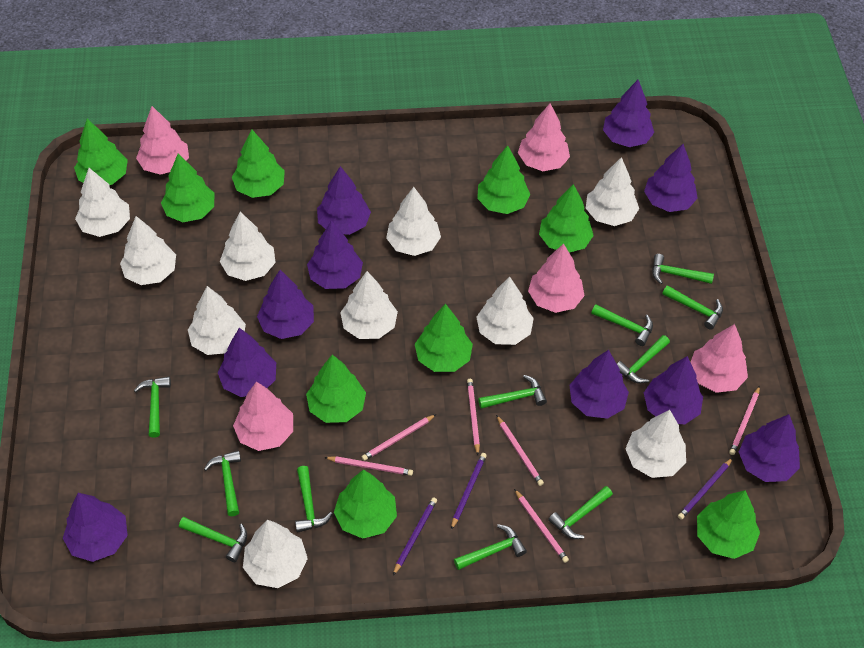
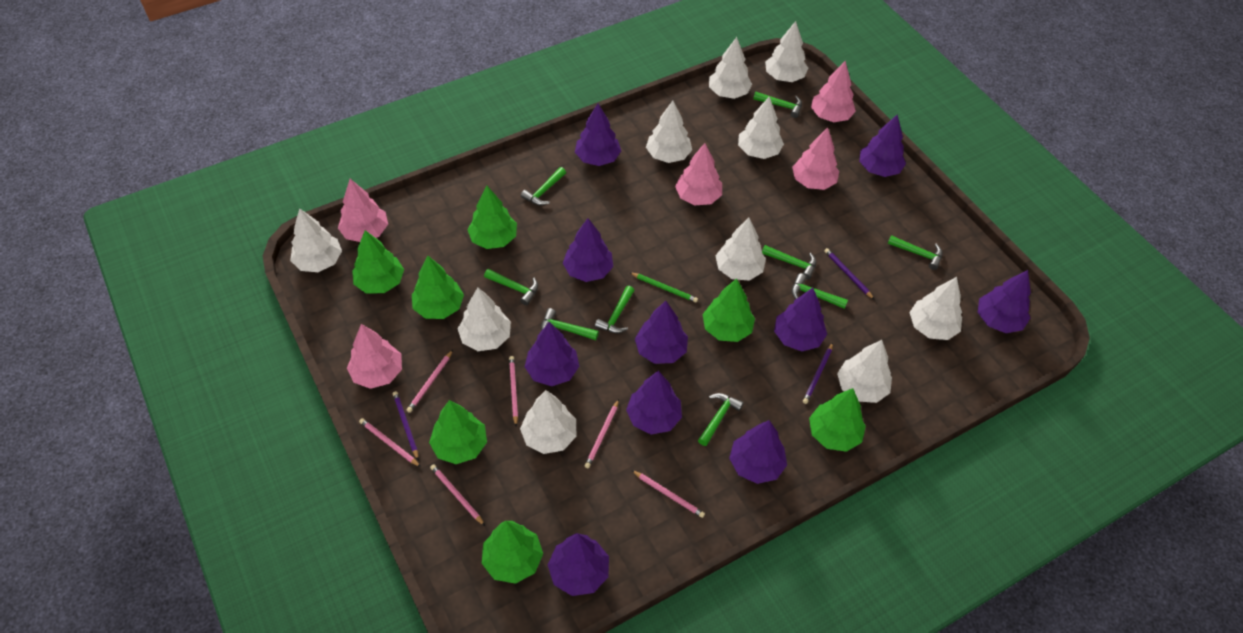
green hammer: [134,377,171,438] [179,517,247,562] [204,450,241,516] [295,466,333,533] [454,524,527,570] [478,375,547,409] [548,486,613,539] [591,304,653,346] [617,335,670,384] [652,254,714,284] [662,285,723,330] = 11 -> [484,269,538,305] [521,167,566,206] [541,308,599,340] [595,286,635,333] [698,393,744,446] [753,92,802,118] [762,245,816,280] [792,273,848,309] [888,235,943,270] = 9
green pencil: none = 0 -> [629,272,698,303] = 1
green tree: [74,119,128,185] [161,154,214,222] [232,129,285,198] [306,354,366,423] [334,469,397,539] [415,304,473,372] [477,145,530,214] [539,184,594,253] [697,490,760,559] = 9 -> [352,230,404,294] [412,256,464,319] [429,400,487,464] [467,186,517,249] [482,521,543,584] [702,278,755,342] [809,388,866,452] = 7

